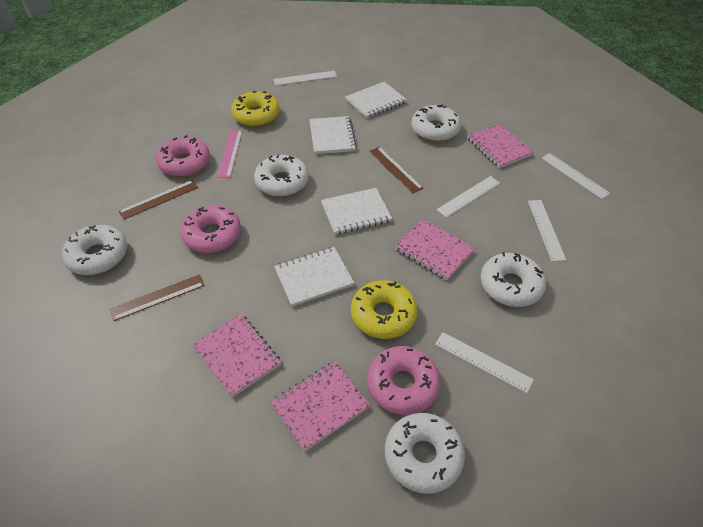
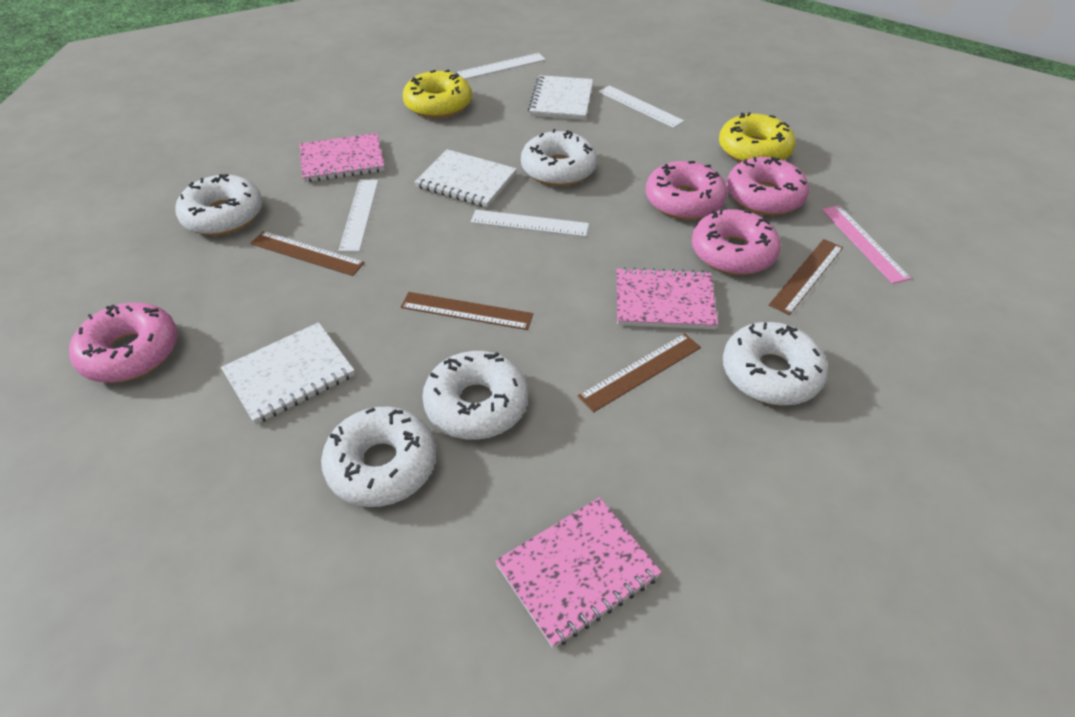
brown ruler: [110,274,205,321] [118,180,198,220] [369,147,423,194] = 3 -> [250,231,365,276] [401,292,533,330] [578,333,701,413] [769,239,843,315] = 4
pink donut: [156,135,210,177] [180,205,241,253] [367,346,441,415] = 3 -> [69,302,178,383] [646,161,727,220] [692,209,781,275] [727,157,809,215] = 4
pink notebook: [193,314,281,398] [271,361,370,452] [395,219,475,280] [467,123,534,168] = 4 -> [300,133,385,182] [495,497,662,648] [617,267,718,330] = 3
white notebook: [274,247,354,307] [309,116,357,154] [321,188,392,235] [345,82,407,118] = 4 -> [221,322,355,425] [415,149,517,207] [528,75,593,120] = 3
white ruler: [273,71,337,86] [435,332,534,393] [436,176,500,218] [528,200,566,261] [541,153,610,199] = 5 -> [338,179,379,252] [457,53,546,79] [471,210,589,237] [599,85,684,128] = 4

